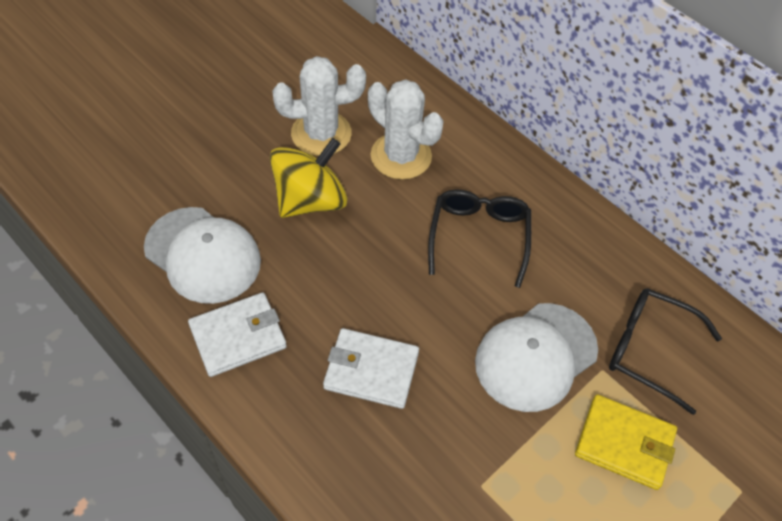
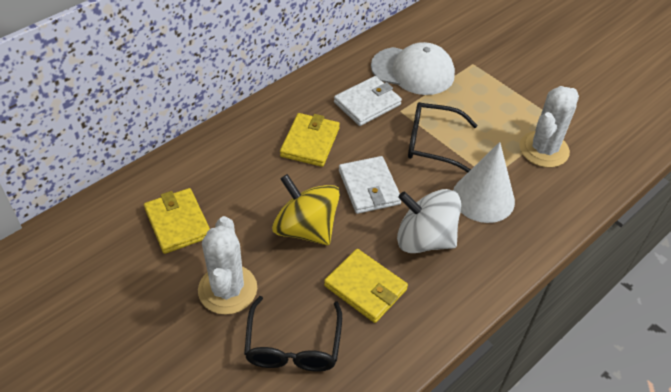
white cap: [144,207,261,304] [475,303,598,412] = 2 -> [371,42,455,95] = 1
white cone: none = 0 -> [453,142,515,223] = 1
white spinning top: none = 0 -> [397,189,461,253] = 1
yellow wallet: [575,394,677,490] = 1 -> [144,188,210,254] [280,113,340,167] [324,249,408,323] = 3

